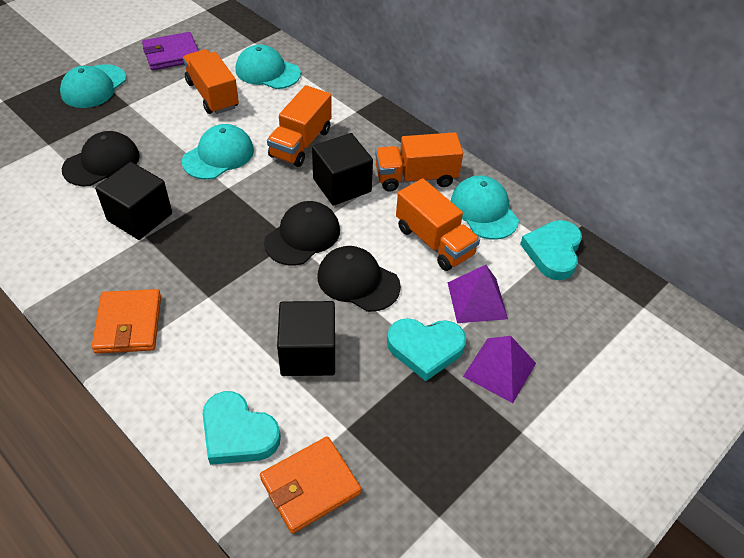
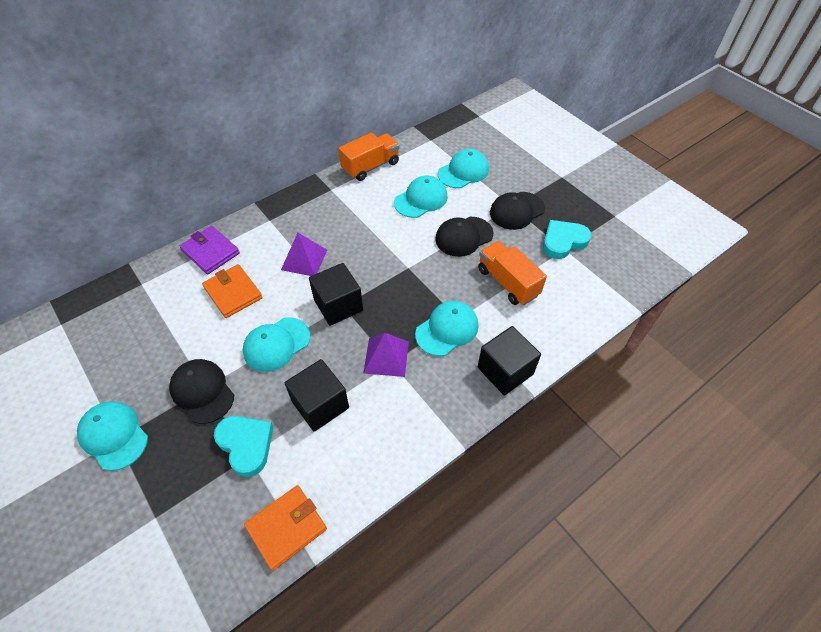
orange truck: [183,49,239,114] [267,85,332,167] [375,132,463,192] [396,178,480,271] = 4 -> [338,133,400,181] [478,241,547,305] = 2
turquoise cap: [60,64,126,108] [182,124,254,180] [236,45,301,89] [451,175,519,240] = 4 -> [77,401,148,471] [243,317,310,372] [394,176,448,218] [415,301,479,356] [438,149,489,188] = 5
turquoise heart: [203,391,281,465] [387,318,466,381] [520,220,582,280] = 3 -> [214,416,273,477] [543,220,592,259] = 2

